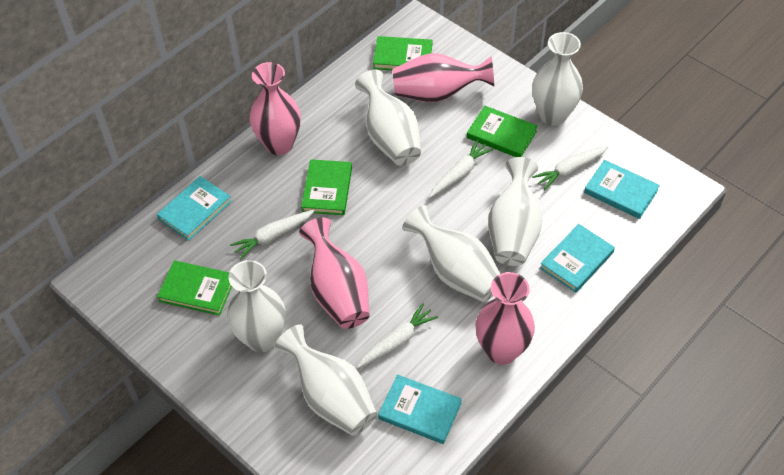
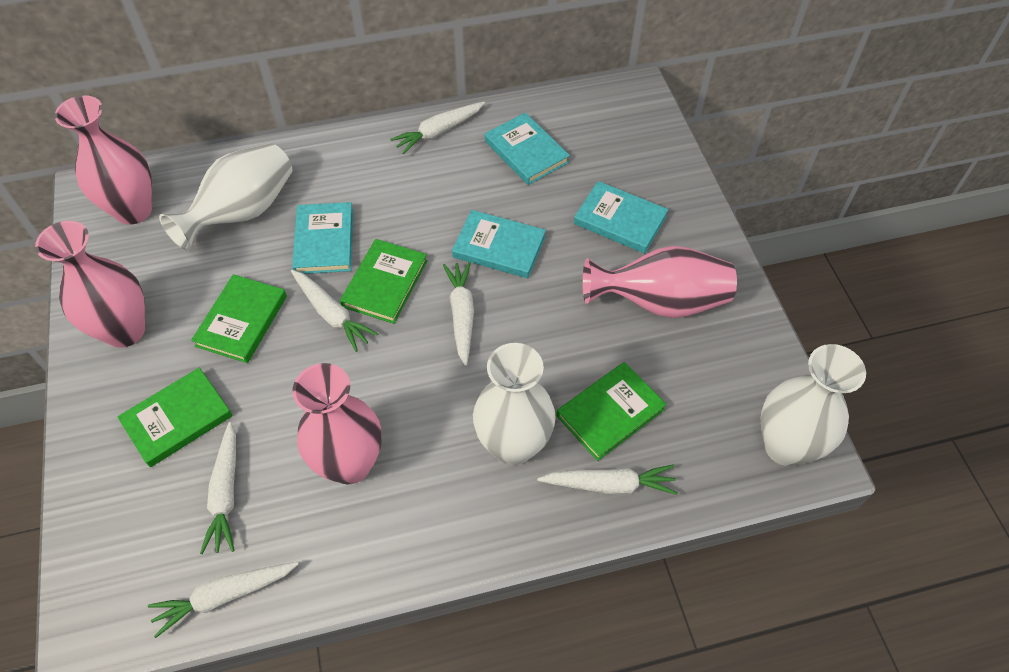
white carrot: [230,210,315,259] [357,303,438,368] [429,139,493,198] [532,145,609,190] = 4 -> [148,562,299,638] [200,422,236,554] [291,270,378,352] [390,102,485,154] [443,262,474,366] [537,464,677,495] = 6
white vase: [227,260,286,352] [274,324,377,436] [355,70,421,166] [402,205,501,302] [488,157,542,266] [532,32,583,126] = 6 -> [159,143,292,250] [473,343,556,465] [760,344,866,466] = 3

